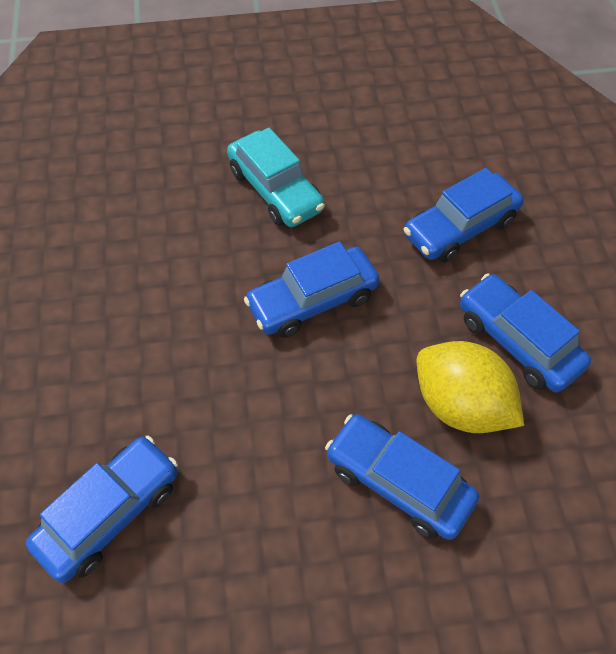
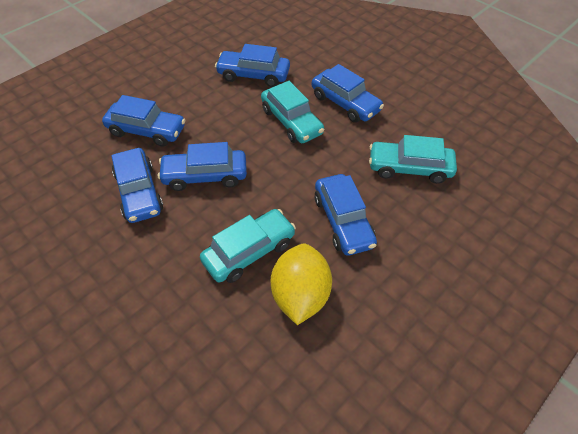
blue car: [26,436,178,583] [244,242,380,338] [325,414,479,540] [403,168,523,262] [460,273,591,393] = 5 -> [102,95,185,147] [111,148,163,223] [158,142,247,191] [215,44,290,87] [312,64,384,123] [314,174,377,255] = 6
turquoise car: [227,128,325,227] = 1 -> [200,209,296,283] [261,81,324,143] [369,135,457,184] = 3

